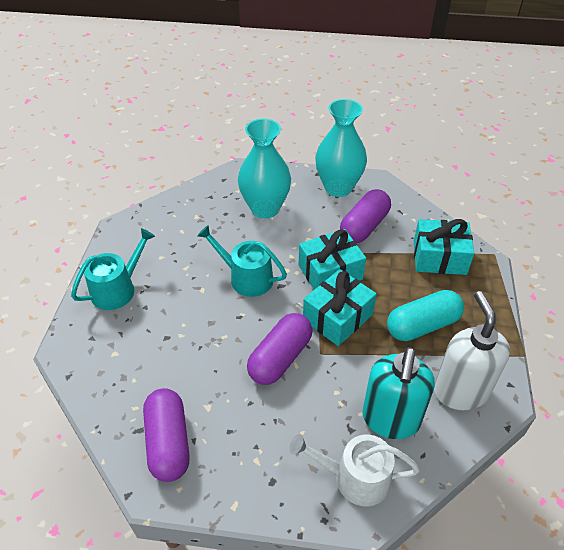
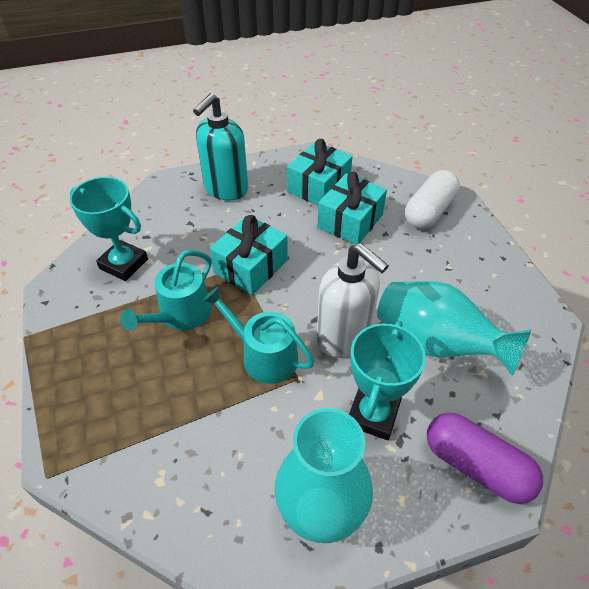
purple capsule: [143,388,190,482] [247,313,312,385] [340,189,391,243] = 3 -> [427,412,543,504] = 1
turquoise capsule: [387,290,464,341] = 1 -> none = 0
turquoise trophy: none = 0 -> [70,177,148,281] [349,321,426,440] = 2
white capsule: none = 0 -> [405,170,460,229] = 1
white watering can: [289,434,420,506] = 1 -> none = 0

